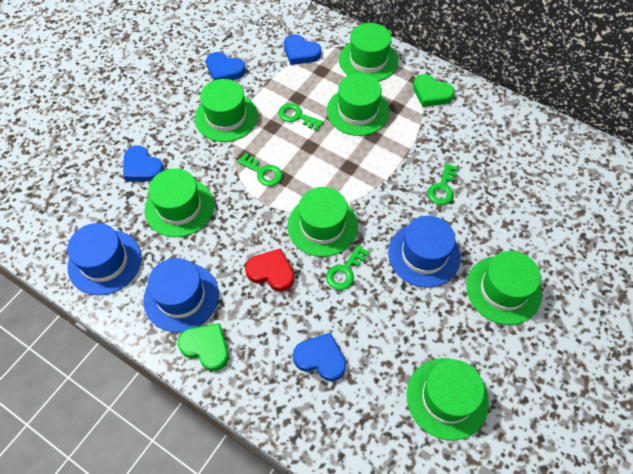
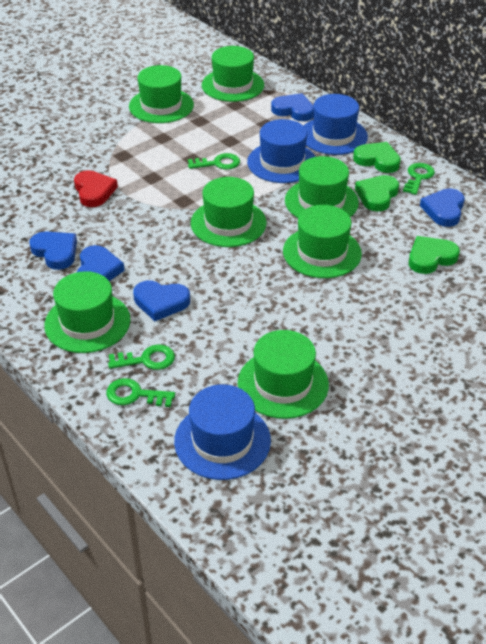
blue heart: [123,145,164,182] [206,52,246,80] [284,34,321,65] [293,333,346,381] = 4 -> [30,232,77,270] [77,245,125,281] [133,280,190,321] [271,93,313,121] [420,188,465,227] = 5
green heart: [178,323,229,371] [413,74,455,107] = 2 -> [353,142,401,173] [355,175,399,211] [409,236,460,274] = 3

